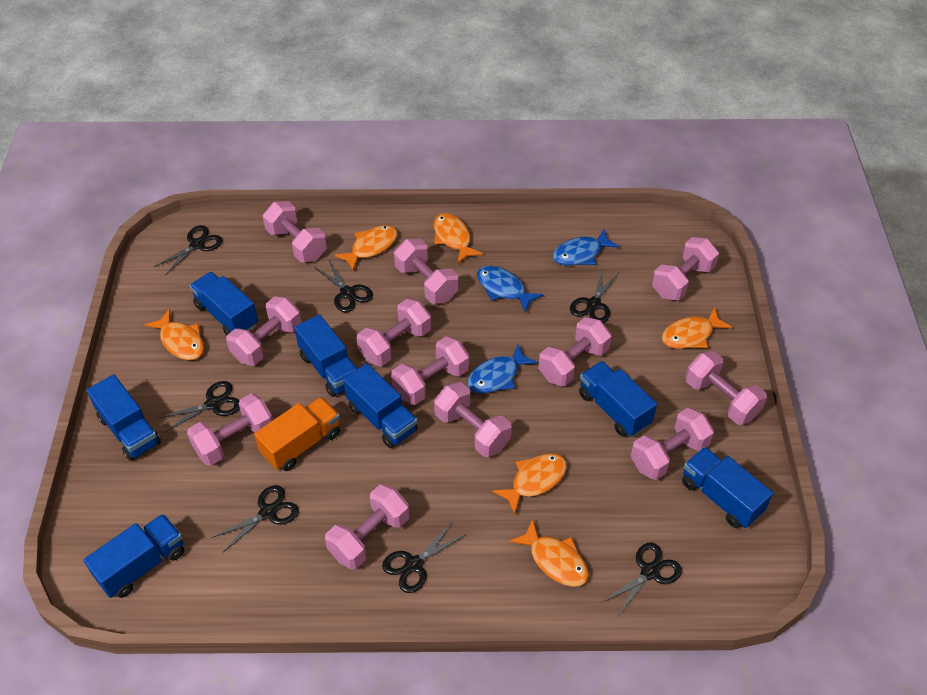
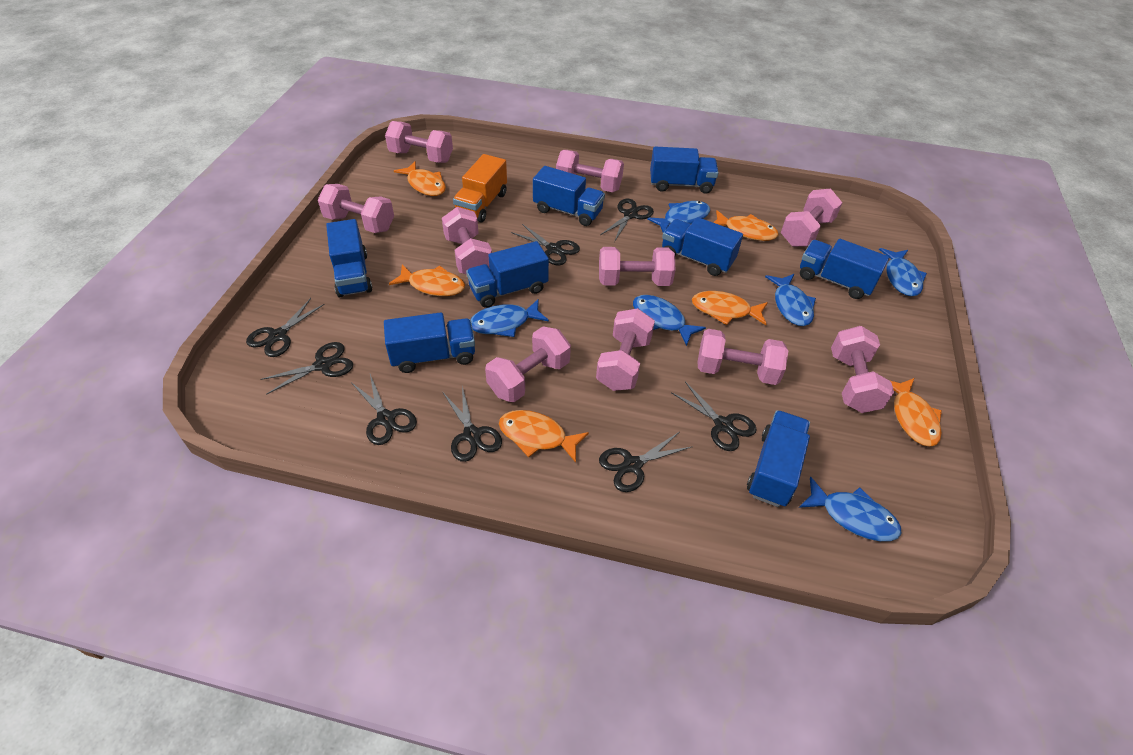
black scissors: [154,225,223,276] [158,381,240,433] [212,485,299,553] [314,259,373,313] [382,522,465,593] [570,270,619,323] [601,543,682,618] = 7 -> [246,298,325,357] [260,342,353,395] [351,374,417,445] [443,386,502,462] [511,224,580,265] [599,432,693,492] [600,199,654,242] [671,382,757,451] = 8
blue fish: [467,344,538,394] [477,266,543,313] [552,229,620,266] = 3 -> [471,299,549,337] [633,295,706,346] [647,201,710,232] [765,274,816,326] [799,476,902,541] [879,248,927,296] = 6
blue truck: [84,514,184,598] [86,374,161,461] [190,272,258,335] [294,314,357,397] [343,363,418,448] [579,361,657,437] [682,447,773,528] = 7 -> [326,219,372,297] [384,312,475,373] [466,241,549,308] [533,166,605,226] [650,147,719,194] [662,217,743,276] [747,410,810,507] [800,239,889,299] = 8
pink dumbbell: [187,393,273,466] [226,296,302,366] [263,201,327,262] [325,484,410,569] [357,299,431,366] [391,336,469,405] [394,239,458,304] [434,382,512,457] [538,317,612,386] [631,408,714,480] [652,237,719,301] [685,351,767,425] = 12 -> [318,184,394,233] [385,121,453,163] [442,207,492,274] [485,326,571,402] [556,150,624,192] [596,308,655,391] [599,247,675,286] [698,329,788,385] [781,189,843,247] [831,326,894,413] = 10

